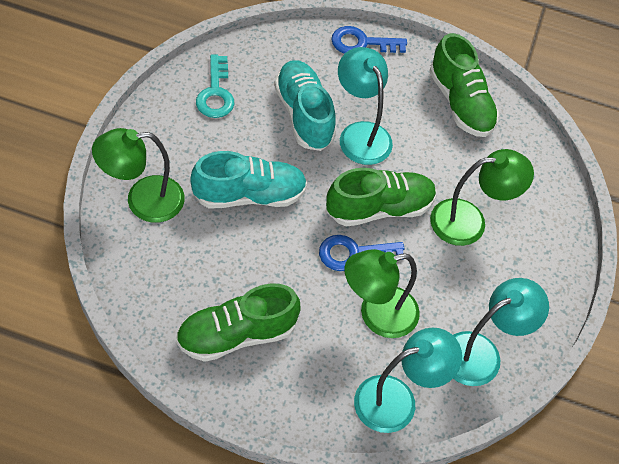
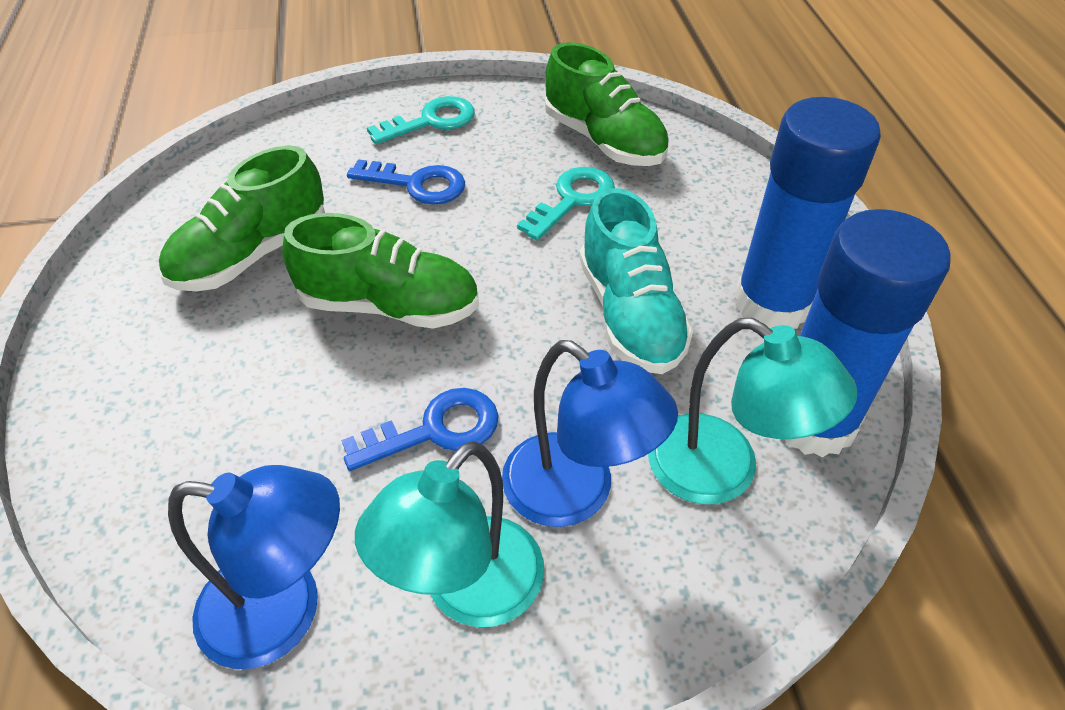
blue glue stick: none = 0 -> [734,97,881,329] [785,209,951,457] = 2
blue lamp: none = 0 -> [168,465,340,669] [502,340,678,527] = 2
green lamp: [92,128,185,223] [345,249,420,338] [430,149,534,246] = 3 -> none = 0
turquoise key: [196,54,234,118] = 1 -> [367,96,475,144] [517,167,615,241] = 2
turquoise lamp: [338,47,393,165] [354,327,462,433] [453,278,549,386] = 3 -> [355,441,544,627] [648,318,858,504] = 2
turquoise shoe: [190,151,307,208] [274,60,336,151] = 2 -> [579,188,693,374] = 1

